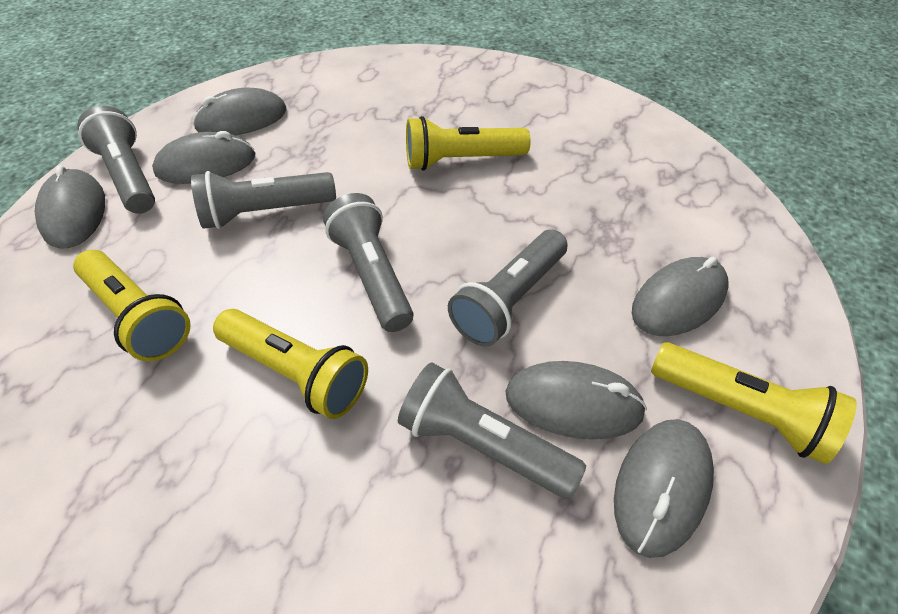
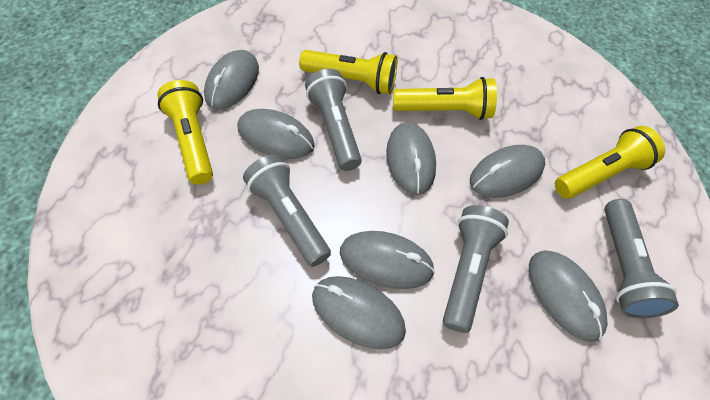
grey flashlight: [77,106,155,214] [191,171,336,229] [323,193,414,332] [398,362,586,499] [448,230,568,347] = 5 -> [243,155,331,267] [305,69,362,171] [443,205,509,333] [604,199,679,318] = 4
grey mouse: [35,165,105,248] [152,131,255,184] [193,88,286,135] [505,361,647,440] [614,419,714,558] [632,257,729,336] = 6 -> [204,50,259,109] [238,109,315,159] [312,276,406,349] [340,231,435,289] [386,122,436,195] [470,145,545,198] [529,250,608,342] = 7

